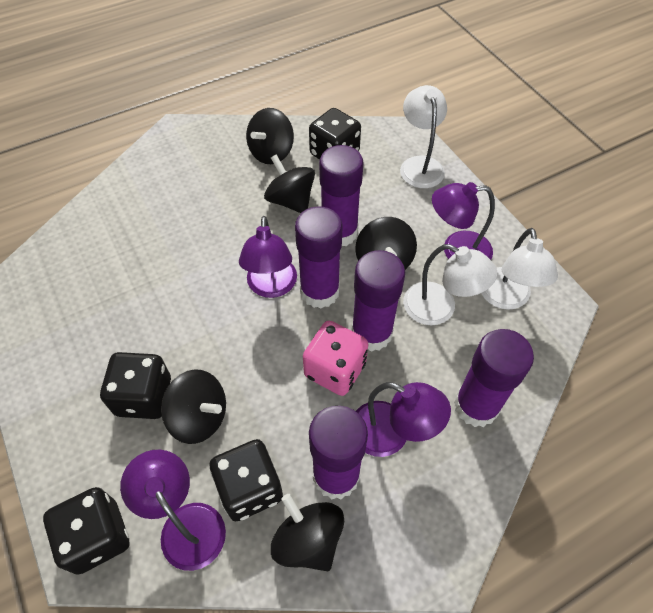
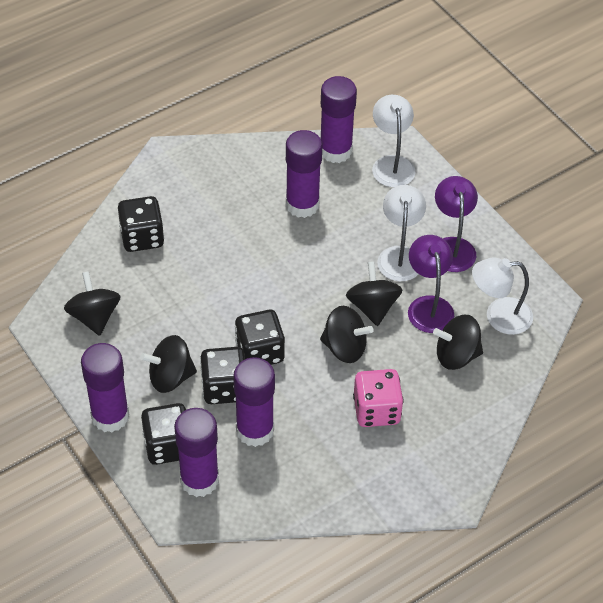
purple lamp: [120,450,226,571] [239,216,297,298] [356,382,451,457] [432,182,495,260] = 4 -> [408,235,454,333] [435,176,478,272] = 2

